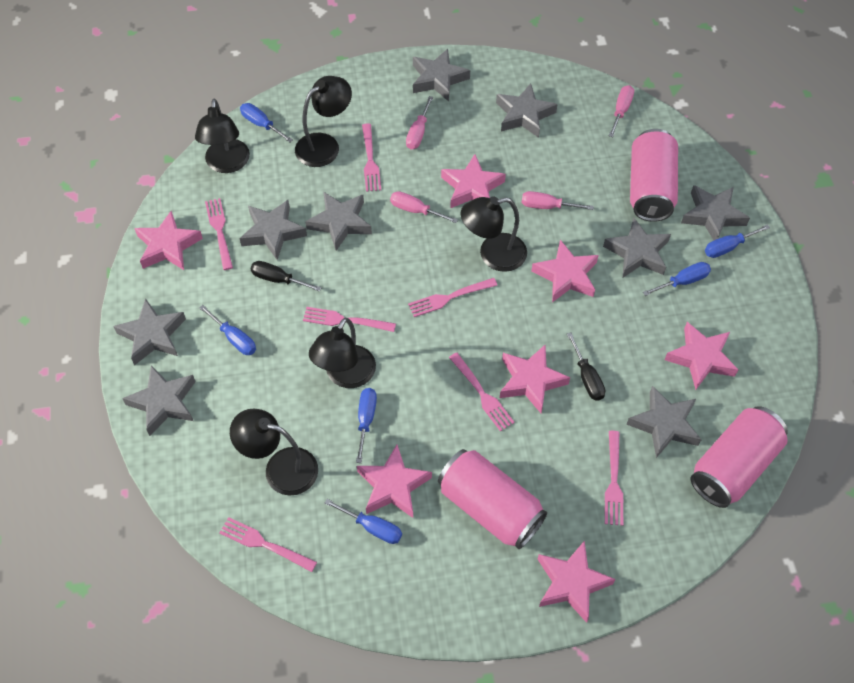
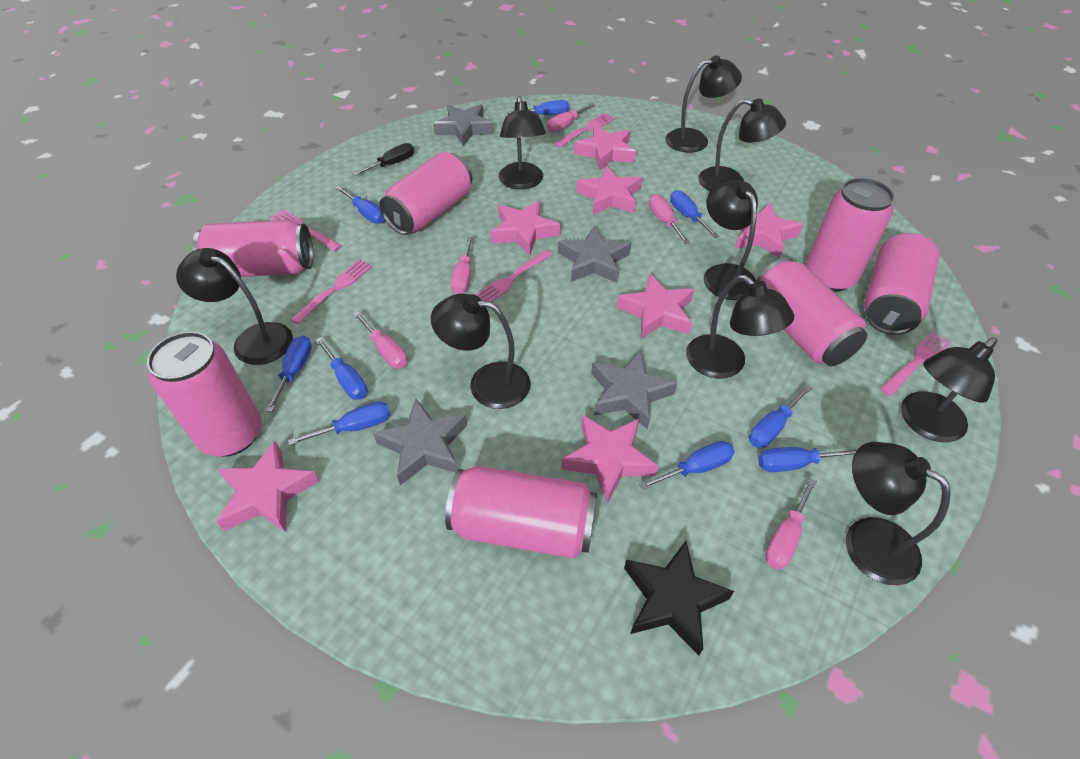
black lamp: [195,99,250,173] [230,409,318,496] [295,76,352,167] [309,318,376,388] [461,196,527,272] = 5 -> [176,248,293,365] [431,294,531,409] [499,96,546,189] [666,56,742,153] [686,275,794,379] [698,98,786,191] [704,180,758,300] [846,442,950,585] [901,337,997,442] = 9
black screwdriver: [251,261,322,292] [567,332,605,401] = 2 -> [352,143,414,176] = 1
black star: none = 0 -> [624,541,734,655] = 1
blue screwdriver: [199,305,256,355] [240,103,293,142] [324,499,402,544] [356,388,377,463] [643,262,711,296] [705,224,770,258] = 6 -> [266,336,312,412] [288,401,390,446] [315,337,368,400] [335,186,385,223] [506,100,569,115] [639,441,735,490] [670,190,719,238] [749,385,812,448] [758,447,858,472] = 9
grey star: [113,298,186,365] [122,365,196,436] [239,200,307,260] [305,192,372,251] [413,49,470,102] [496,83,558,138] [603,217,671,277] [626,386,702,458] [681,185,750,240] = 9 -> [373,399,467,486] [433,104,494,146] [558,226,631,283] [591,351,677,430] = 4
pink can: [438,449,547,549] [630,129,678,222] [691,406,788,508] = 3 -> [147,331,261,457] [193,220,313,277] [379,152,472,235] [445,466,597,559] [756,258,867,366] [805,178,895,292] [864,233,939,335] = 7
pink fork: [205,198,233,270] [219,517,317,572] [303,307,396,332] [362,123,381,192] [408,278,498,317] [449,352,515,431] [605,431,623,526] = 7 -> [270,209,342,251] [291,260,372,324] [475,250,553,302] [555,113,615,147] [880,331,952,396] = 5
pink screwdriver: [390,191,458,223] [406,96,433,149] [522,191,594,210] [609,85,634,137] = 4 -> [353,311,407,368] [451,236,473,294] [547,103,595,132] [649,194,690,244] [765,478,817,570] = 5

